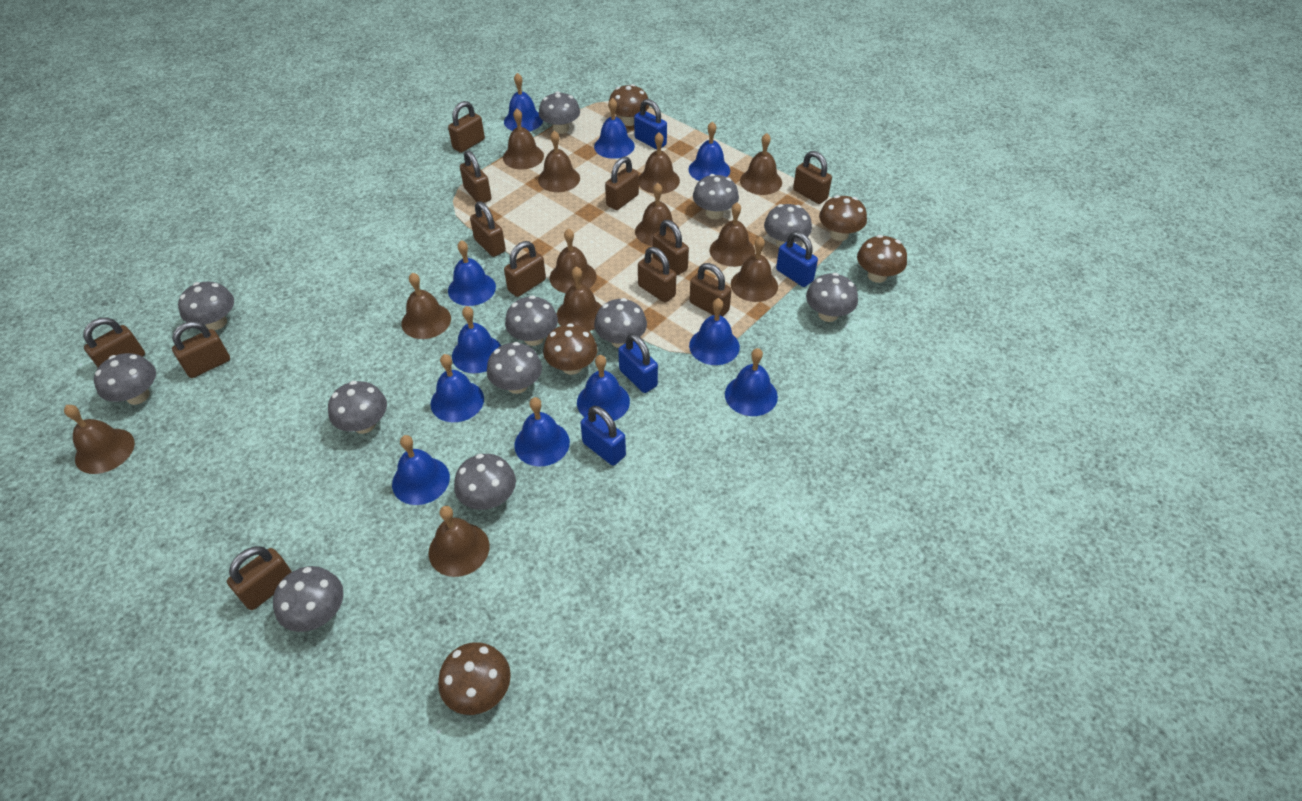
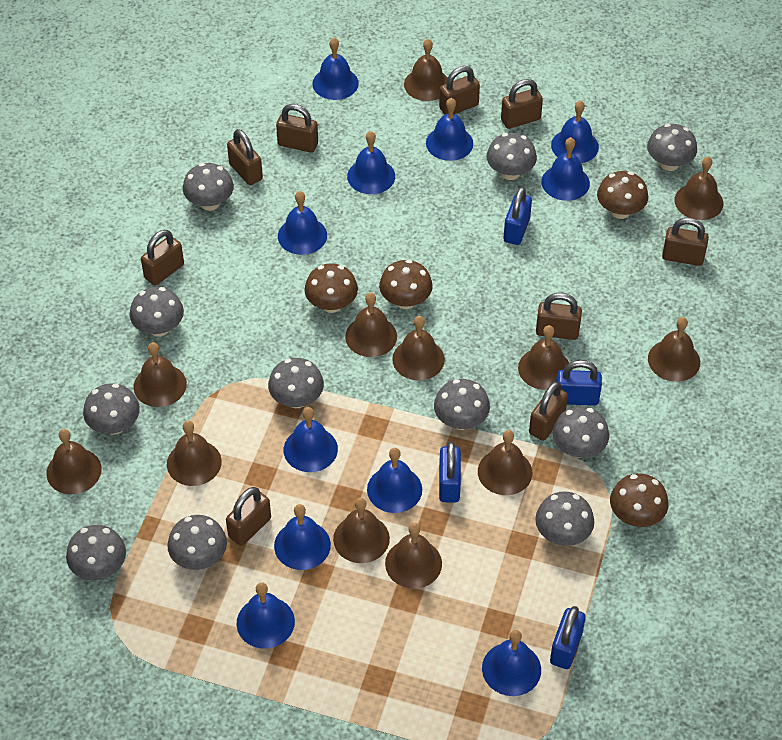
brown mushroom: [438,642,511,715] [543,323,597,375] [608,84,649,126] [819,195,867,241] [857,235,907,283] = 5 -> [304,263,358,313] [379,259,433,309] [597,171,648,219] [610,473,668,527] = 4
brown padlock: [83,318,145,367] [172,321,230,378] [227,546,292,610] [448,101,485,153] [460,150,492,203] [470,201,506,257] [504,241,546,297] [605,156,639,210] [638,247,676,303] [653,220,689,276] [689,263,731,317] [793,151,832,204] = 12 -> [141,230,184,286] [226,487,271,546] [227,129,263,185] [276,104,318,153] [439,66,480,115] [501,79,543,129] [529,381,568,441] [536,293,582,340] [662,218,709,266] = 9
grey mushroom: [94,353,156,405] [178,282,234,330] [273,566,344,632] [328,381,387,434] [454,454,516,510] [487,342,542,394] [505,295,558,346] [539,91,580,134] [594,298,647,348] [693,174,739,219] [764,204,812,247] [806,273,858,322] = 12 -> [66,525,126,580] [83,383,140,435] [130,287,184,337] [167,515,227,570] [183,163,234,211] [268,358,324,408] [434,379,490,430] [487,133,537,180] [535,492,594,546] [552,406,609,458] [647,124,697,171] = 11

